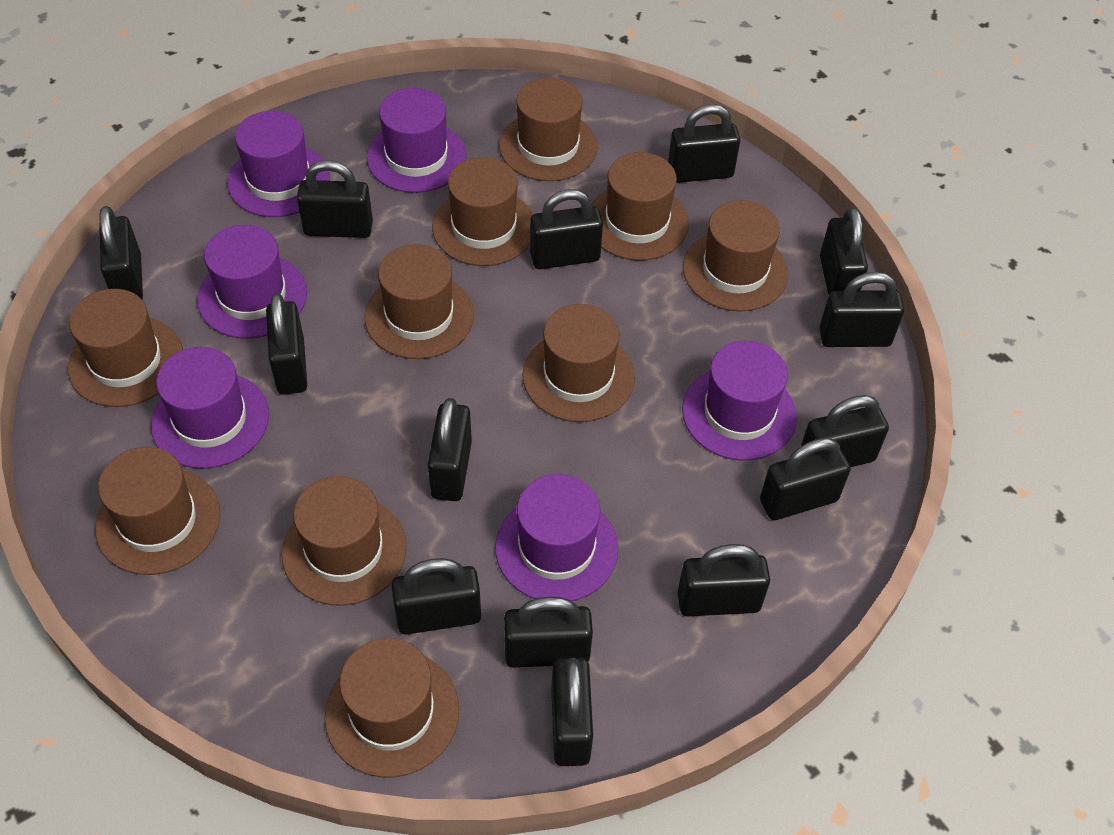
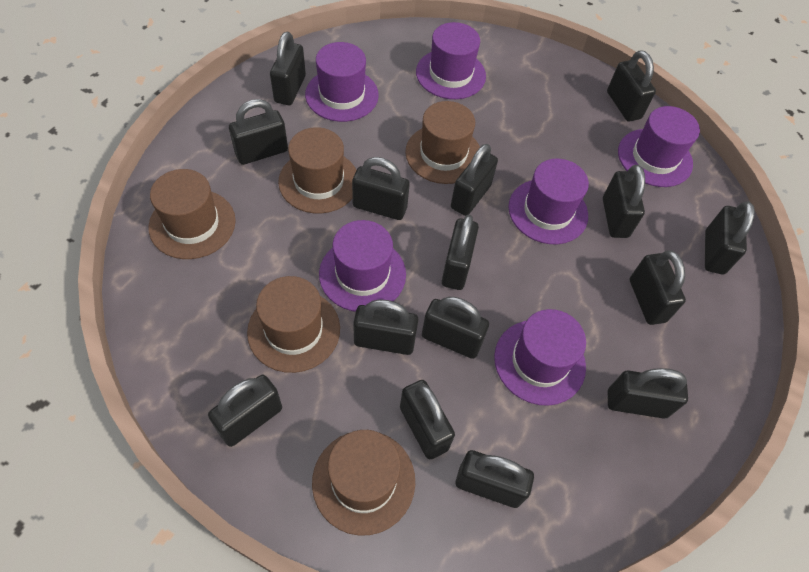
black padlock: [99,206,143,299] [266,293,307,395] [297,160,373,238] [391,558,481,635] [428,398,472,501] [504,597,593,668] [530,189,603,269] [551,657,593,766] [668,104,740,183] [677,544,770,617] [760,438,851,520] [801,395,889,467] [819,272,904,347] [820,207,868,296] = 14 -> [208,375,282,447] [229,99,288,165] [270,32,306,105] [352,157,410,220] [353,300,418,355] [400,380,455,459] [422,297,489,359] [442,215,479,290] [451,144,498,216] [456,450,534,508] [603,165,645,238] [607,50,656,122] [608,368,688,419] [630,251,686,325] [705,201,755,275] = 15
brown hat: [68,289,183,407] [95,447,220,575] [282,476,407,606] [325,638,459,778] [364,244,474,359] [432,157,533,266] [499,78,598,181] [522,304,635,422] [591,152,689,261] [683,200,788,311] = 10 -> [148,169,236,259] [247,276,340,373] [278,127,357,213] [312,430,415,536] [405,101,480,184] = 5

